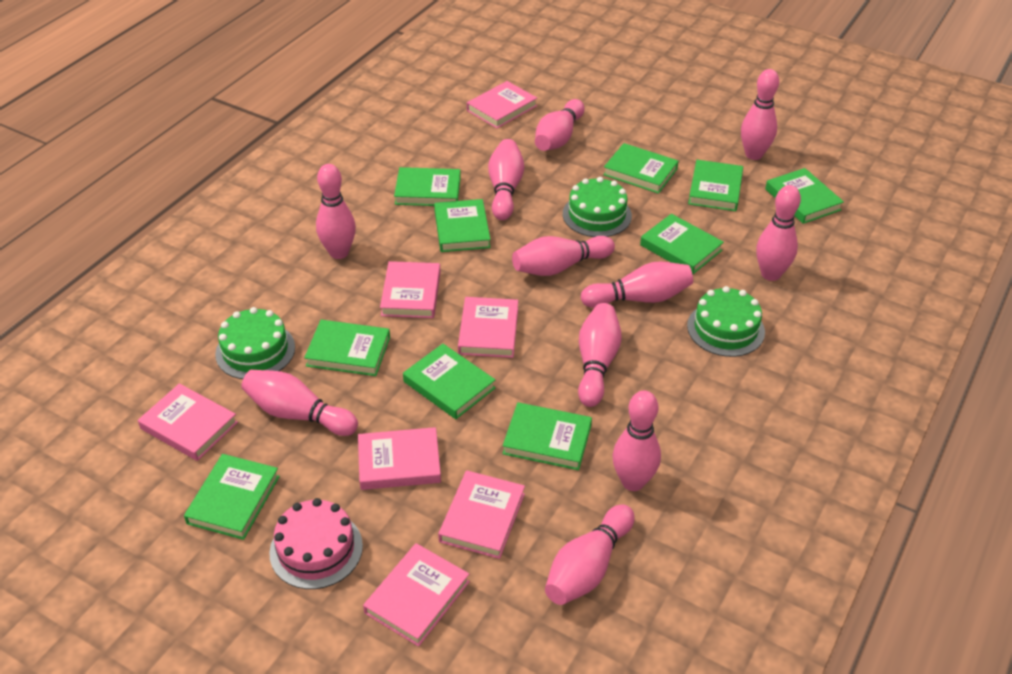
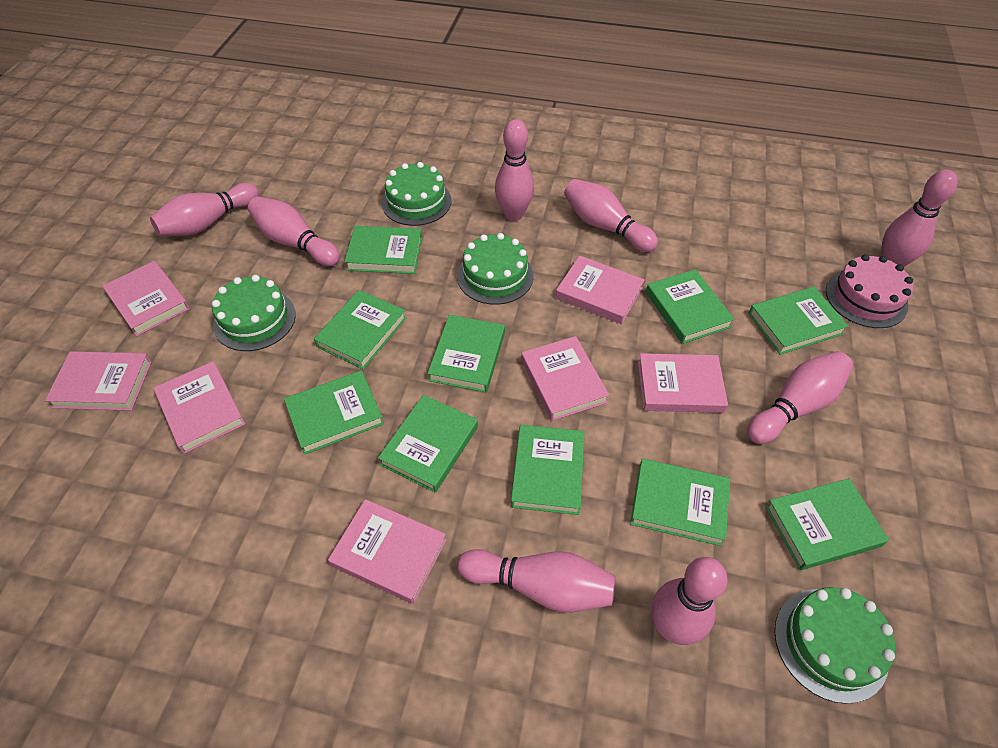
green cake: [215,307,295,379] [563,177,632,237] [687,286,765,357] = 3 -> [212,275,296,351] [381,162,452,226] [457,233,533,305] [774,587,895,704] = 4
pink bowling pin: [241,370,358,436] [316,164,356,259] [488,139,524,220] [512,236,615,276] [535,99,585,151] [545,505,635,605] [578,303,622,407] [581,261,693,308] [613,391,661,491] [741,69,779,160] [756,185,801,281] = 11 -> [150,183,259,236] [248,196,340,266] [458,549,616,612] [495,119,534,221] [564,179,658,252] [651,557,727,645] [747,351,853,444] [881,169,958,267] = 8

